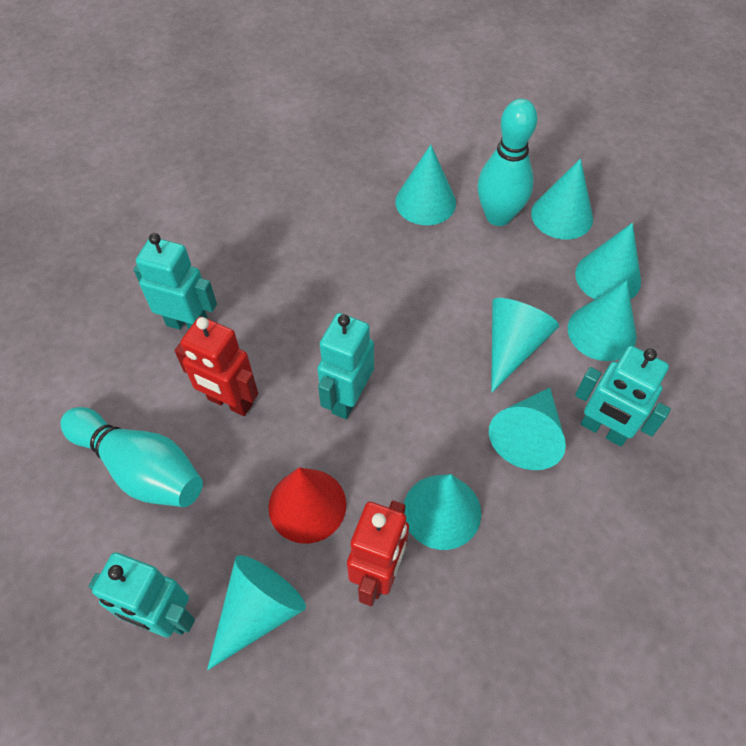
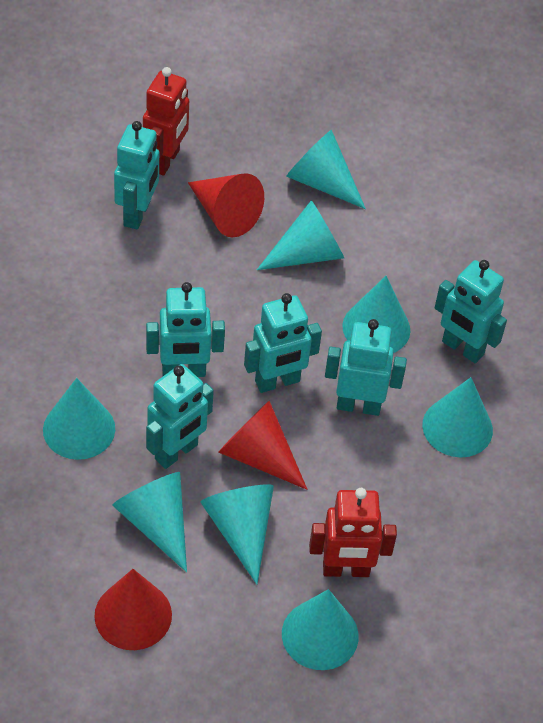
red cone: [268,467,346,544] = 1 -> [94,569,172,650] [188,173,264,237] [218,401,307,490] = 3
turquoise bowling pin: [60,407,203,507] [478,99,537,226] = 2 -> none = 0
turquoise robot: [89,553,195,637] [134,233,217,330] [317,313,374,419] [575,346,671,447] = 4 -> [114,121,159,230] [146,282,225,377] [146,364,214,469] [244,293,322,393] [325,319,407,416] [435,260,507,363] = 6

